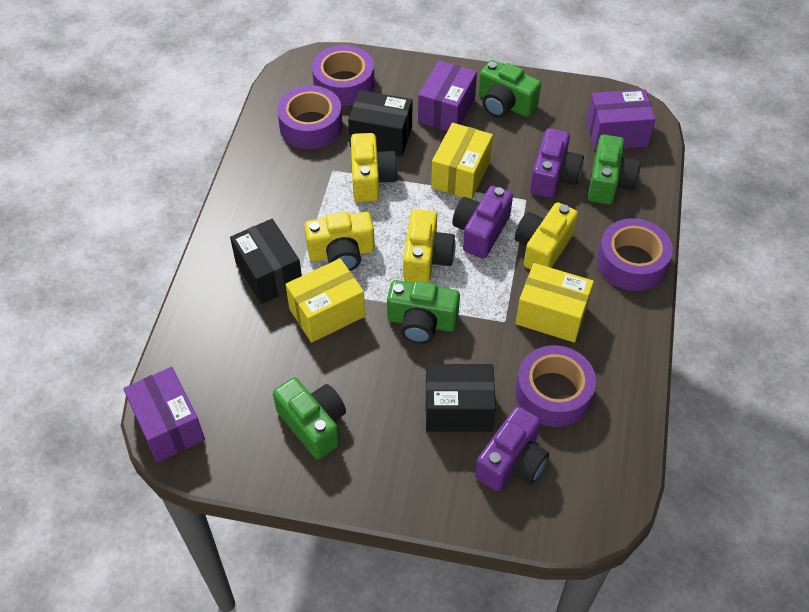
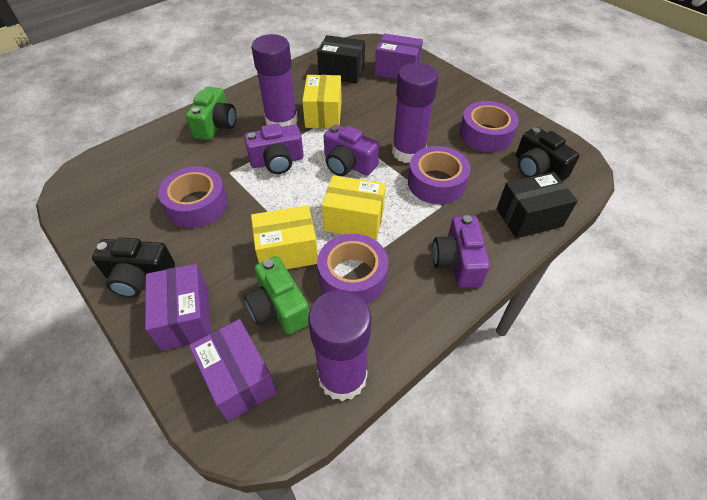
black box: [230,219,302,304] [348,90,412,156] [425,364,496,432] = 3 -> [317,35,365,83] [497,172,578,238] = 2
black camera: none = 0 -> [92,238,175,298] [516,127,580,181] = 2
green camera: [273,377,346,459] [387,280,460,344] [478,60,541,118] [588,134,640,205] = 4 -> [186,87,236,140] [244,256,309,335] = 2
purple glue stick: none = 0 -> [252,34,298,127] [308,290,372,401] [392,62,438,163] = 3
yellow camera: [304,212,375,271] [351,133,398,202] [403,209,455,283] [515,202,578,270] = 4 -> none = 0

